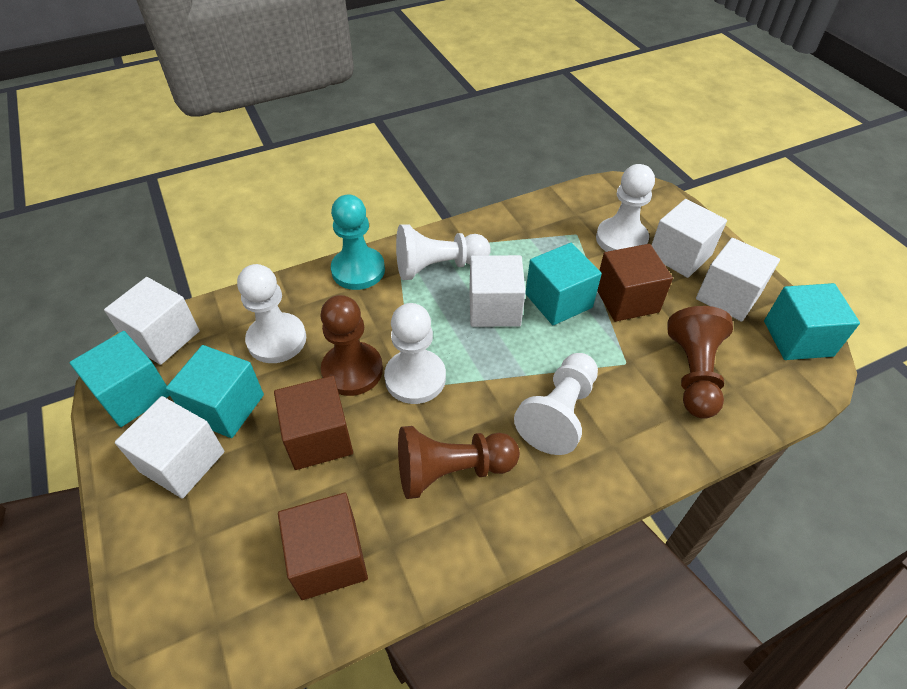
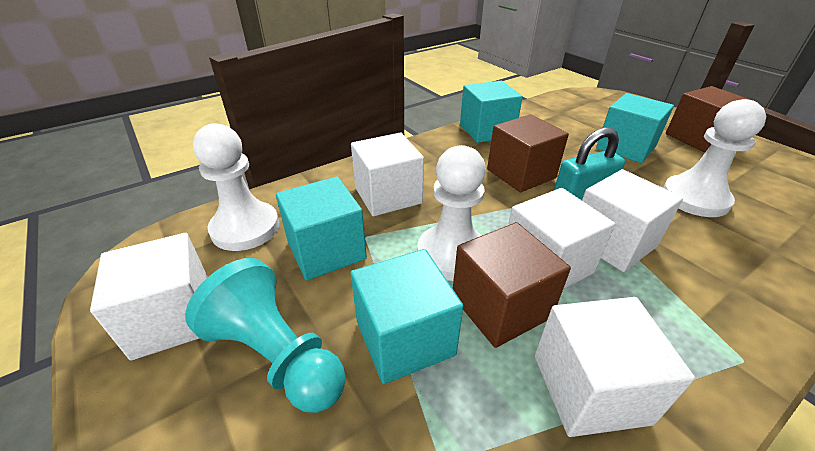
brown pawn: [320,295,383,396] [398,426,520,499] [667,306,733,419] = 3 -> none = 0
turquoise padlock: none = 0 -> [554,128,625,200] = 1
white pawn: [237,264,306,363] [384,303,446,404] [396,224,491,280] [514,353,598,455] [596,164,655,252] = 5 -> [193,123,279,251] [417,145,486,281] [663,99,766,217] = 3

